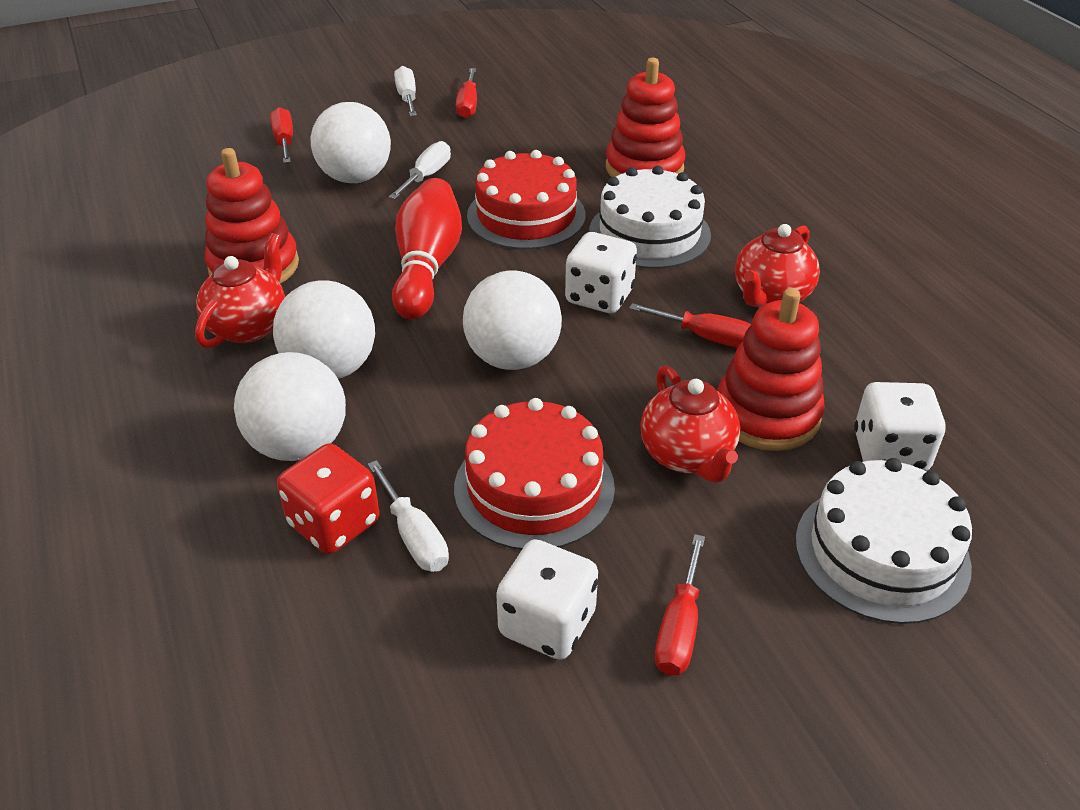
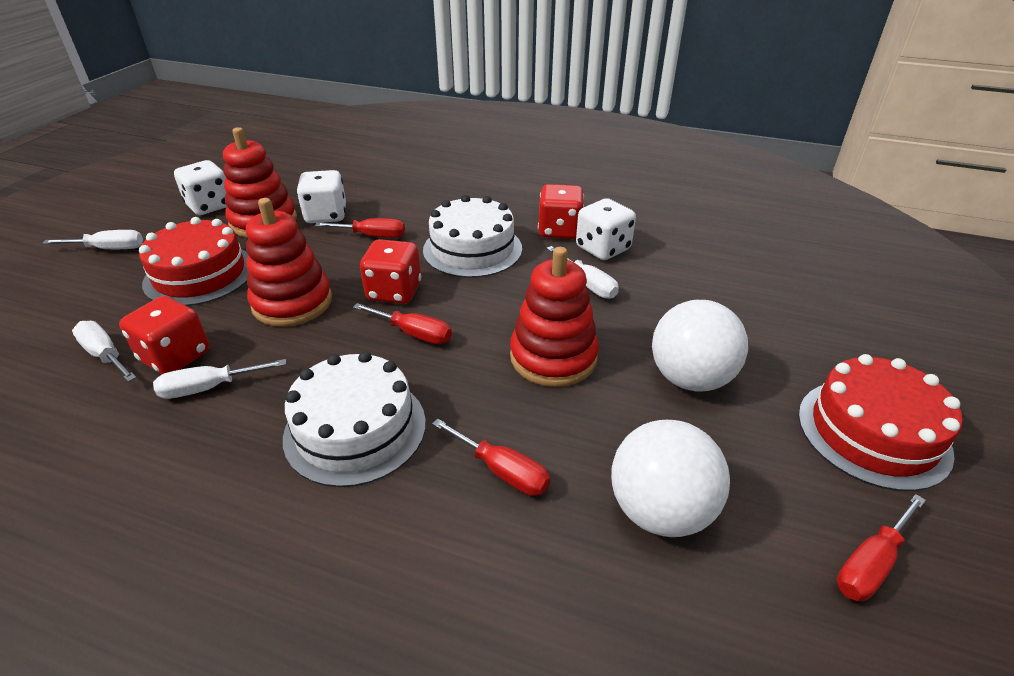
red bowling pin: [392,178,462,319] = 1 -> none = 0
red dice: [277,443,380,554] = 1 -> [119,296,209,374] [360,239,421,304] [538,184,584,239] = 3
red teapot: [195,233,285,349] [640,366,740,483] [735,224,820,307] = 3 -> none = 0
white ball: [234,352,346,461] [273,280,375,379] [311,102,391,183] [463,270,562,370] = 4 -> [611,420,730,537] [652,300,748,392] = 2
white screwdriver: [368,460,449,572] [389,141,451,199] [394,66,417,116] = 3 -> [43,230,143,249] [72,321,137,382] [153,359,286,399] [546,246,619,299] = 4

